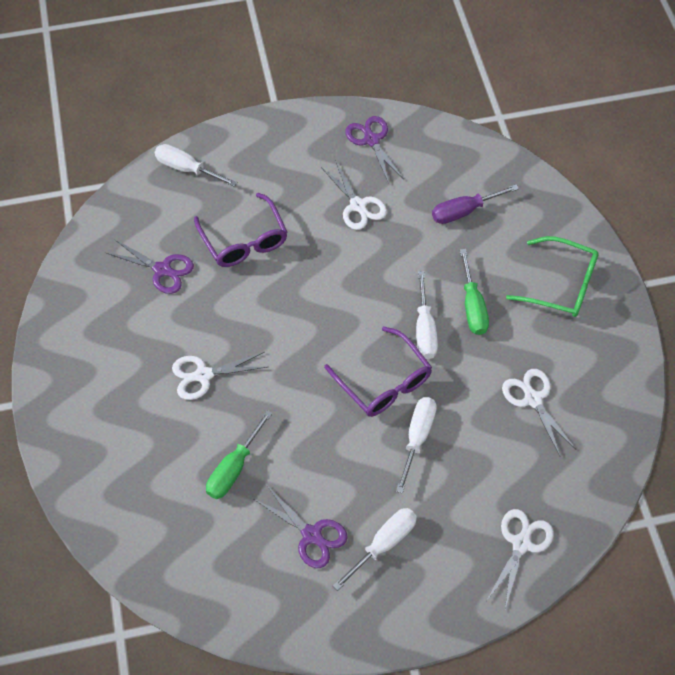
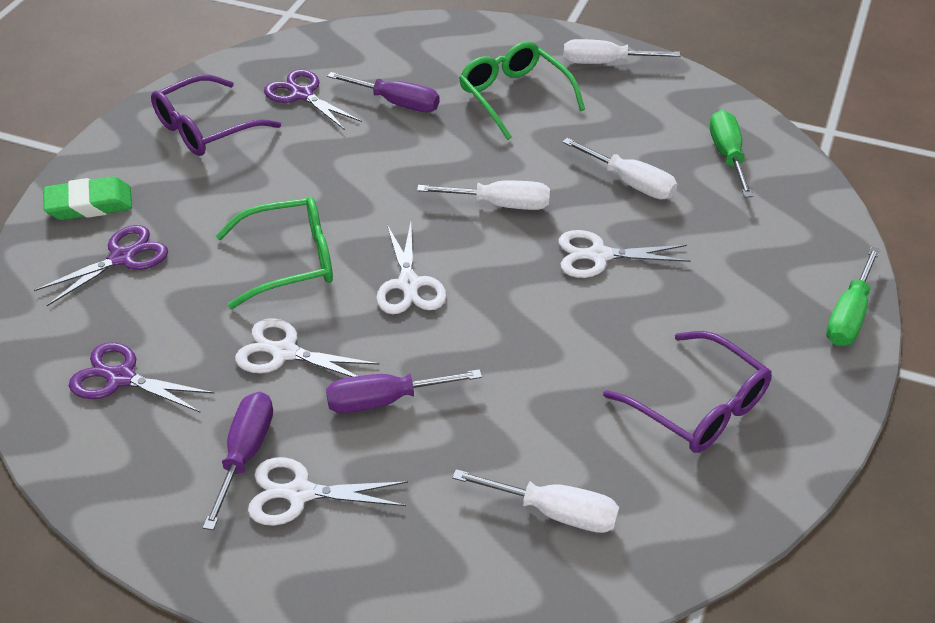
green eraser: none = 0 -> [44,176,132,220] = 1
green glasses: [506,236,599,317] = 1 -> [216,197,333,309] [459,41,585,140] = 2
purple screwdriver: [432,185,519,224] = 1 -> [203,392,273,530] [326,369,482,413] [327,72,440,112] = 3

